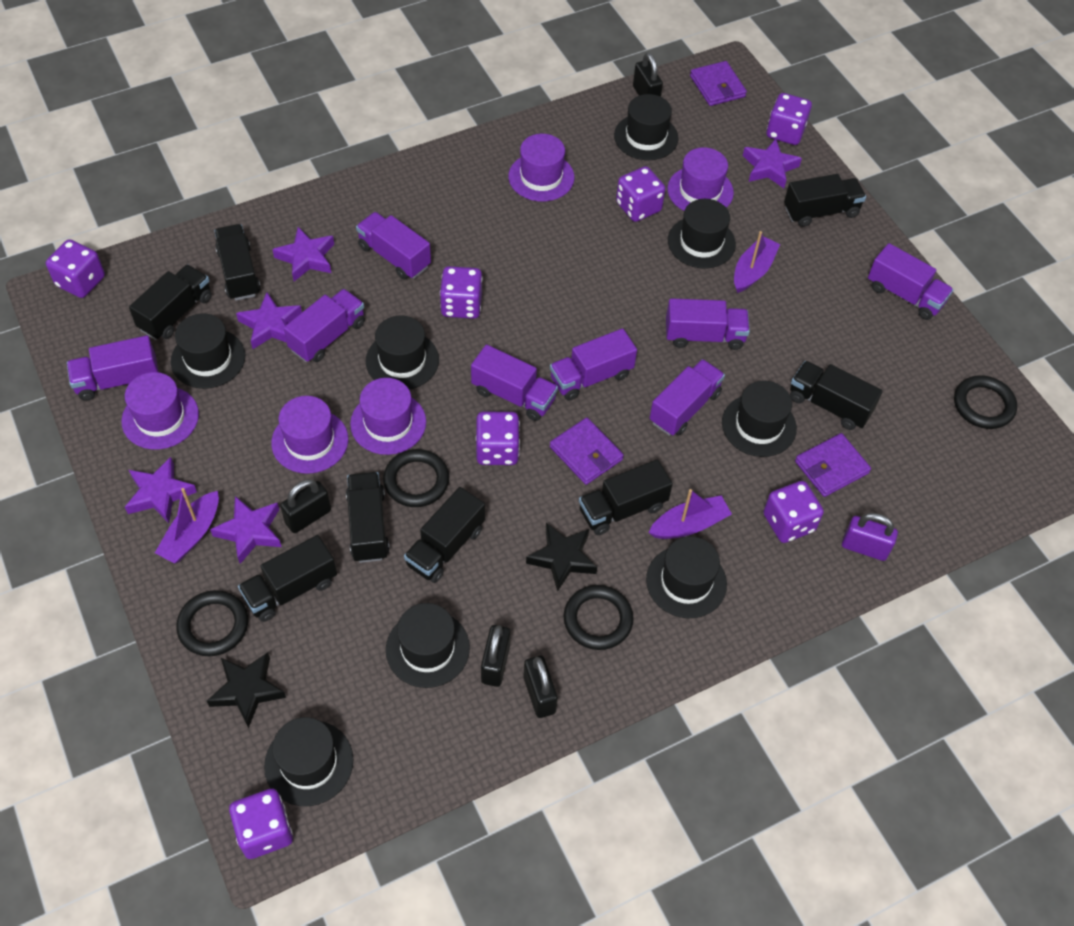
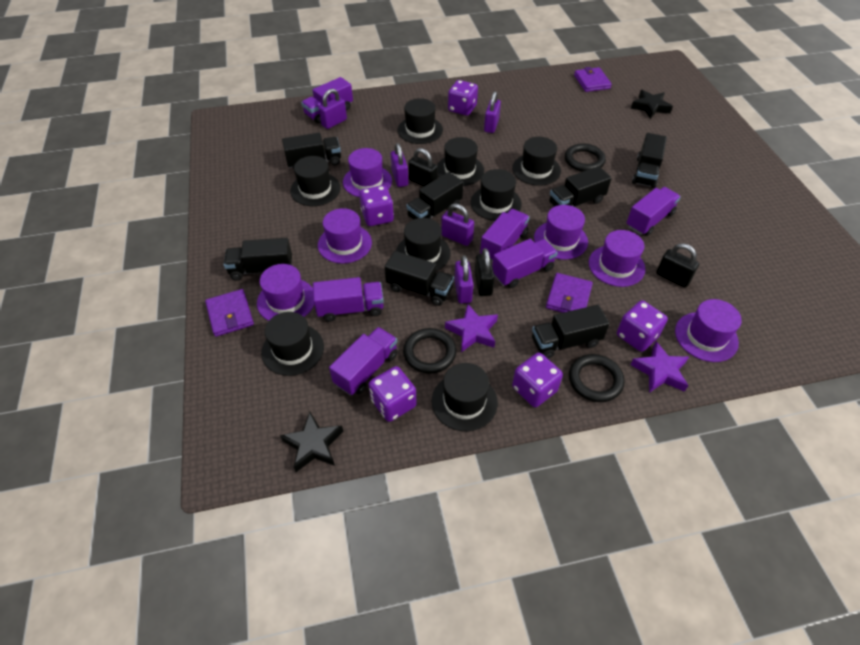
black padlock: [280,479,331,533] [481,625,511,687] [524,656,558,718] [633,53,663,97] = 4 -> [408,148,438,186] [475,248,495,296] [656,243,699,288] = 3
black ring: [176,590,248,656] [383,449,449,507] [563,585,634,650] [954,375,1017,429] = 4 -> [403,328,456,374] [565,143,606,172] [569,354,625,402] = 3
black truck: [129,264,212,340] [214,224,261,301] [238,535,337,622] [346,472,390,563] [404,487,485,583] [579,459,673,535] [784,174,866,227] [790,361,883,430] = 8 -> [224,238,292,281] [282,133,341,169] [385,251,454,306] [406,172,463,220] [532,305,610,359] [549,166,612,207] [632,133,667,188] = 7
purple boat: [155,488,219,564] [648,489,732,539] [734,231,780,293] = 3 -> none = 0
purple dice: [46,239,105,298] [229,789,293,859] [440,266,483,319] [476,412,520,465] [616,166,665,222] [763,481,824,543] [767,93,812,145] = 7 -> [359,185,394,226] [368,366,417,422] [448,80,478,116] [512,353,563,407] [617,300,668,352] = 5
purple hat: [121,372,199,449] [271,396,348,474] [350,378,426,455] [508,134,574,202] [667,147,734,211] = 5 -> [257,264,314,321] [318,208,372,264] [343,148,392,197] [534,205,588,260] [589,230,645,287] [675,299,742,362] = 6
purple padlock: [842,513,898,561] = 1 -> [319,89,347,129] [391,143,408,187] [441,204,474,246] [454,255,474,304] [484,91,501,133] = 5
purple star: [125,457,197,523] [210,496,282,564] [236,292,302,349] [272,227,334,281] [743,139,802,188] = 5 -> [445,304,498,352] [630,341,689,393] = 2
purple truck: [67,335,159,401] [284,289,365,362] [356,212,431,280] [471,345,558,421] [550,328,637,401] [650,359,725,436] [666,298,750,350] [868,243,954,320] = 8 -> [301,77,353,123] [313,277,384,322] [329,327,398,395] [480,209,530,262] [492,239,558,288] [626,187,681,236] = 6

